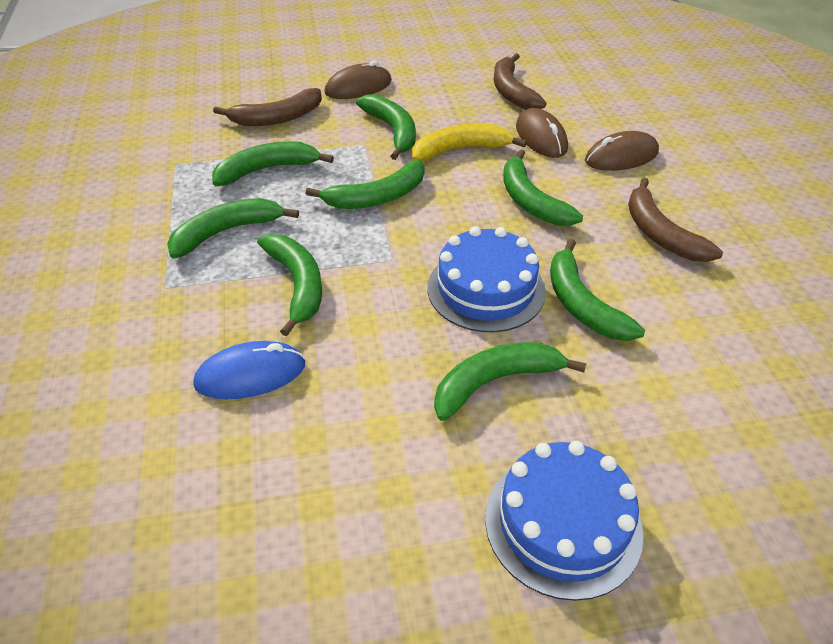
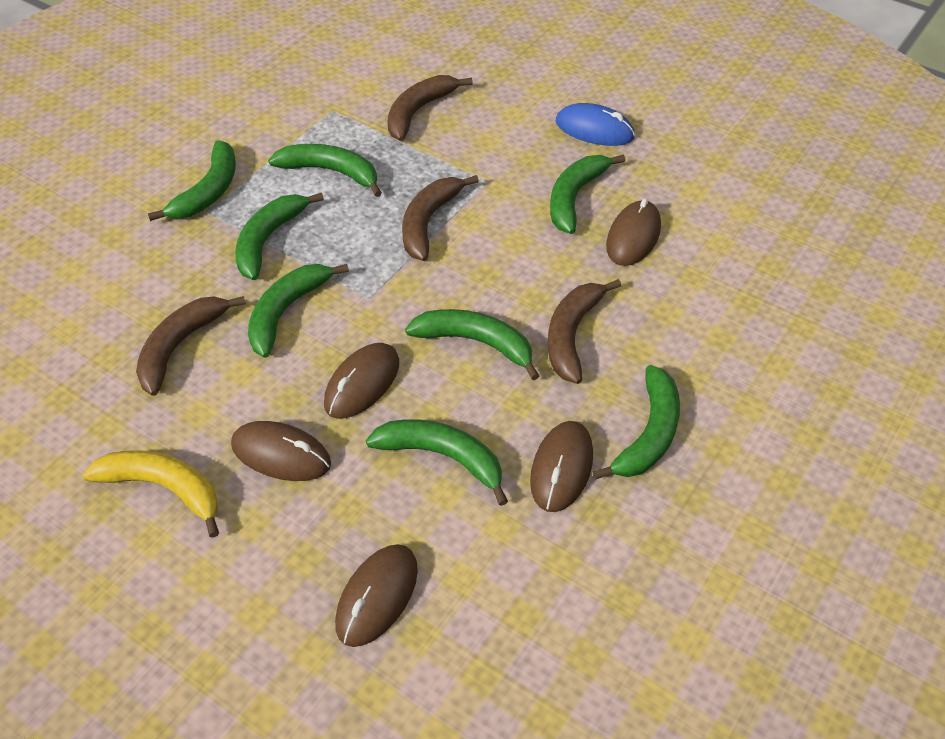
blue cake: [428,226,546,332] [485,441,644,601] = 2 -> none = 0
brown banana: [213,88,322,126] [494,53,546,110] [628,178,723,262] = 3 -> [136,296,246,396] [387,75,473,141] [402,175,479,261] [548,279,621,384] = 4
brown mouse: [324,61,392,99] [516,108,568,158] [585,131,659,171] = 3 -> [231,421,331,481] [324,343,399,419] [335,544,418,647] [530,421,593,512] [606,199,661,266] = 5

